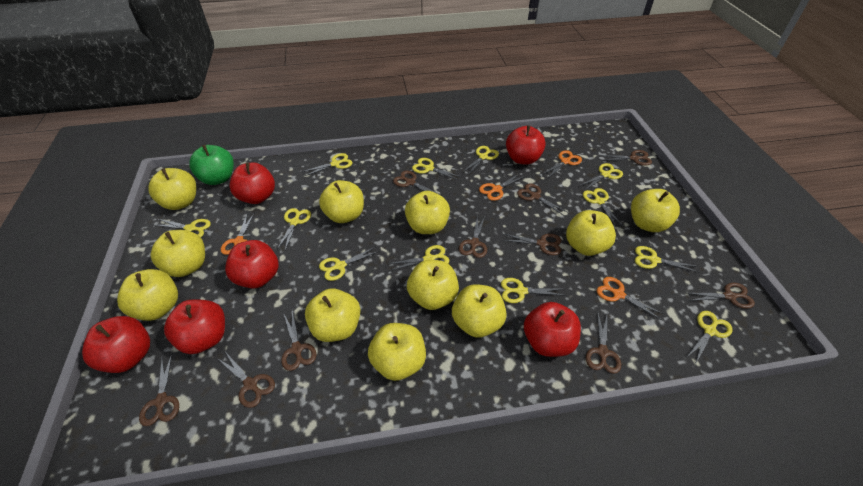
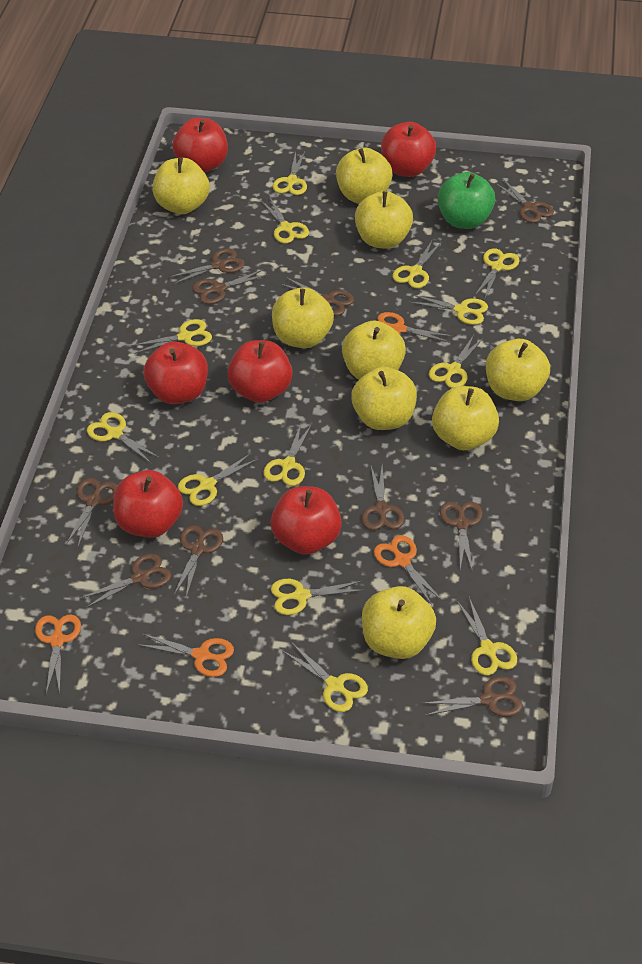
yellow apple: [117,269,178,321] [148,168,196,210] [151,230,205,277] [305,288,361,342] [319,180,364,223] [368,323,426,381] [405,191,450,234] [407,260,459,310] [452,284,507,338] [566,210,616,256] [631,189,680,232] = 11 -> [153,157,210,214] [272,287,334,348] [336,148,392,203] [342,320,406,379] [351,366,417,430] [355,191,413,249] [362,586,436,659] [432,386,499,450] [486,339,550,401] = 9
yellow scissors: [156,219,211,238] [277,208,311,250] [302,153,352,176] [319,247,380,281] [388,245,449,271] [412,158,462,180] [463,146,499,175] [501,278,567,303] [579,163,623,190] [583,188,623,226] [635,246,699,272] [686,311,733,364] = 12 -> [87,412,160,464] [131,319,212,354] [178,453,258,506] [261,198,309,243] [263,423,312,486] [271,579,365,615] [273,152,307,195] [283,642,368,712] [393,241,442,288] [409,294,488,325] [429,335,484,388] [457,597,517,676] [475,248,520,298] = 13

